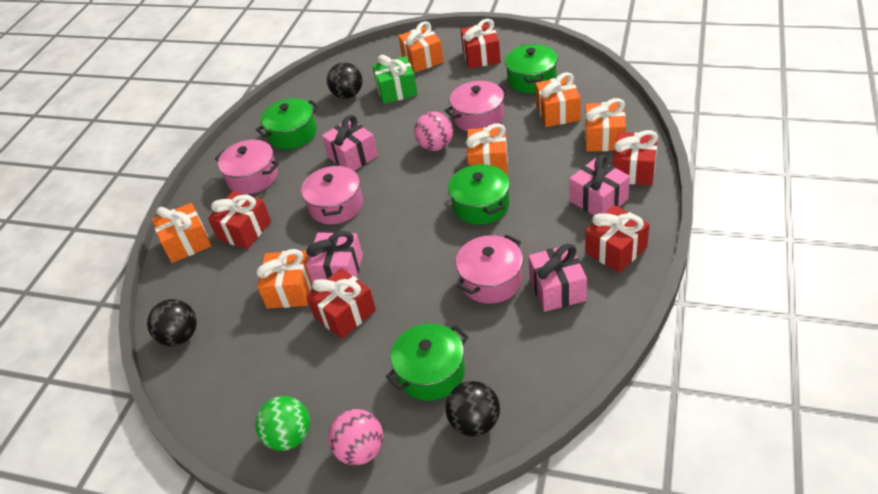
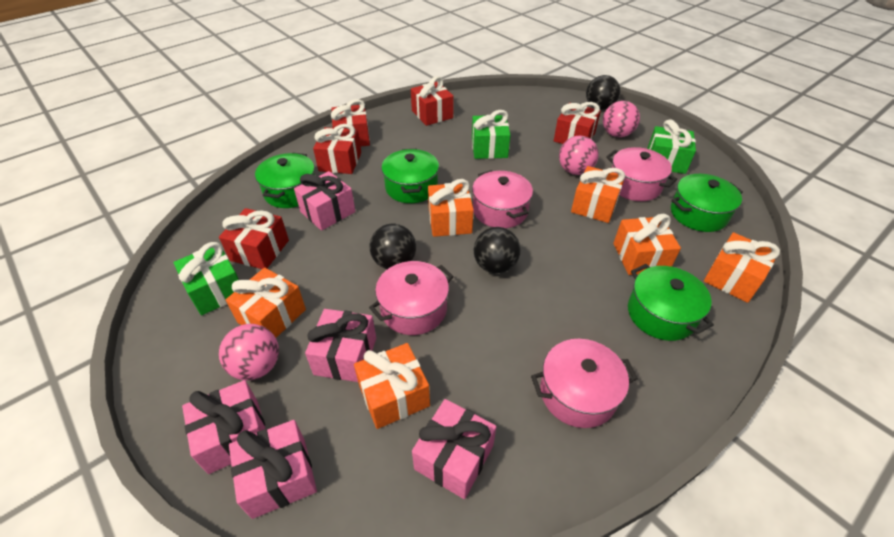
green ball: [255,396,310,451] = 1 -> none = 0
green gift: [372,55,418,104] = 1 -> [173,242,239,315] [472,110,510,159] [647,120,696,174] = 3
pink ball: [328,409,383,465] [414,111,453,151] = 2 -> [219,324,279,380] [559,136,599,175] [603,101,640,137] = 3
pink gift: [306,231,363,283] [322,115,378,171] [528,244,587,312] [569,155,630,215] = 4 -> [182,380,265,474] [229,420,317,519] [294,171,356,231] [305,309,376,382] [412,399,496,499] = 5

